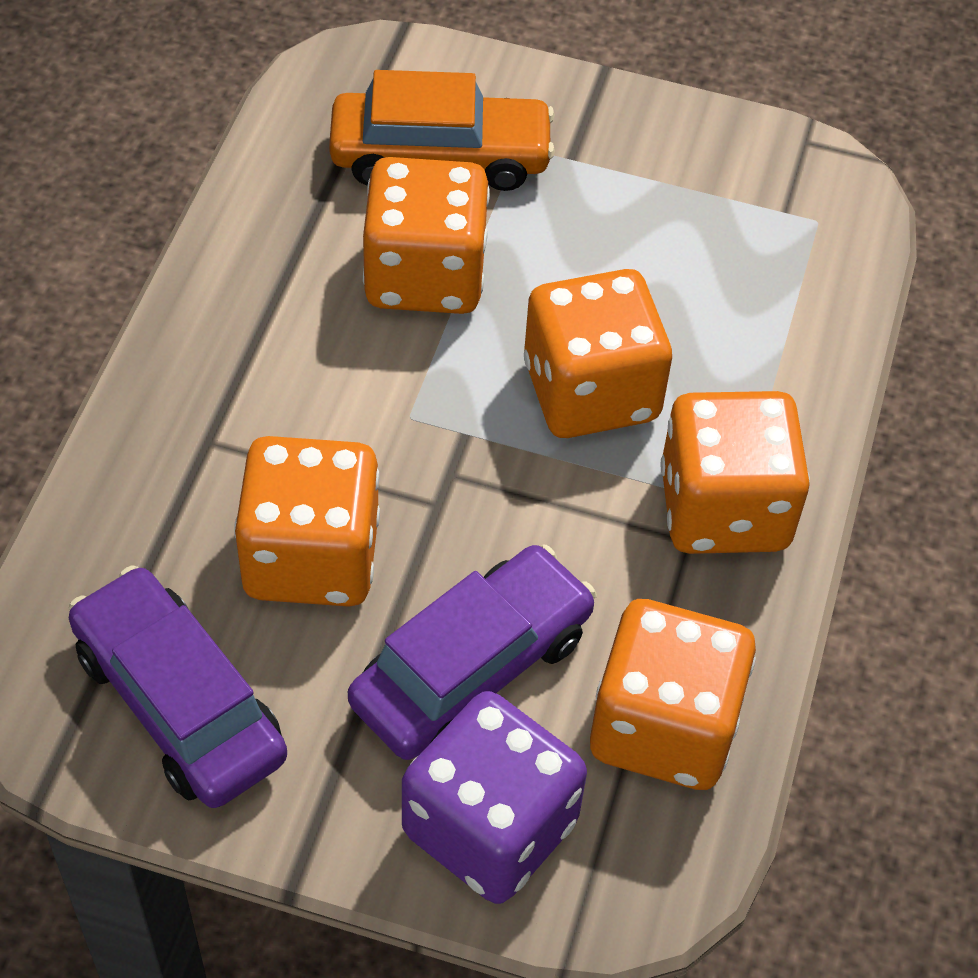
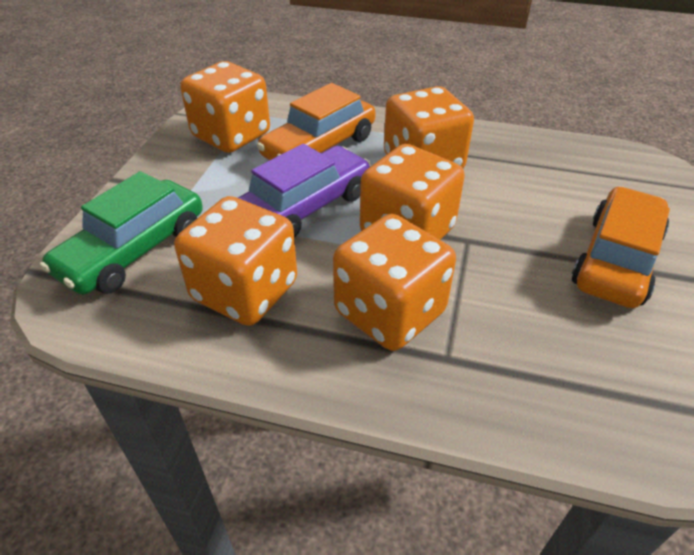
green car: none = 0 -> [40,171,203,295] = 1
orange car: [329,70,555,191] = 1 -> [257,83,376,160] [572,186,670,308] = 2
purple car: [68,565,287,808] [348,545,596,760] = 2 -> [238,143,371,238] = 1
purple dice: [402,691,587,904] = 1 -> none = 0

